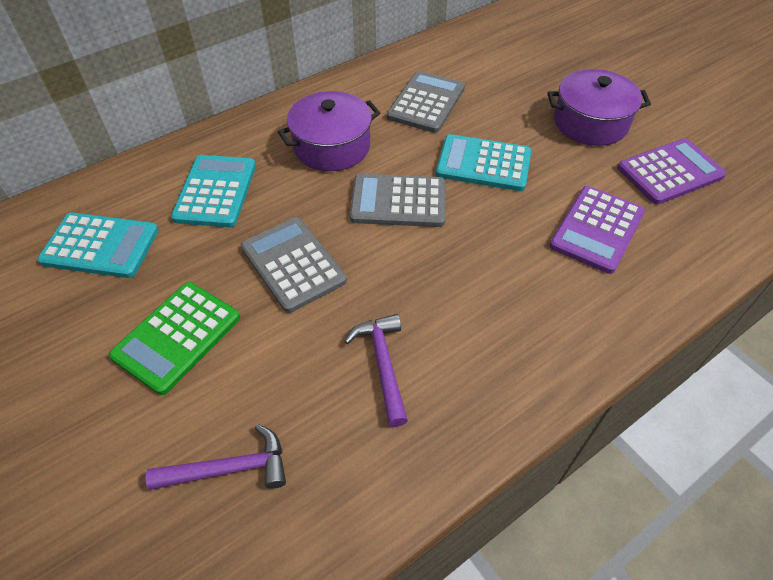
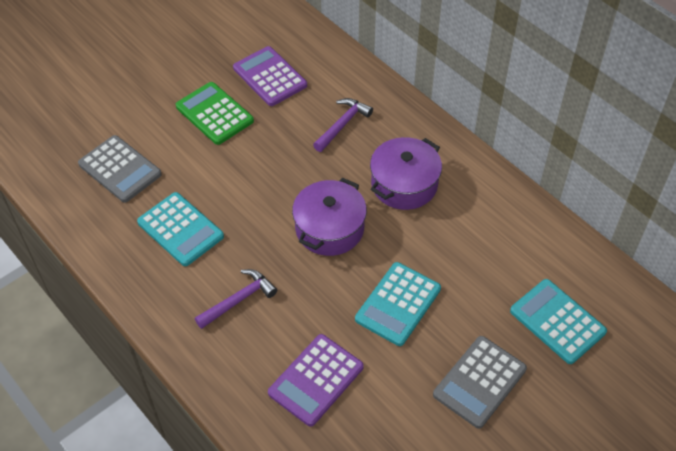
grey calculator: [241,217,347,313] [350,174,446,227] [387,71,465,133] = 3 -> [78,135,162,203] [433,336,527,429] = 2

